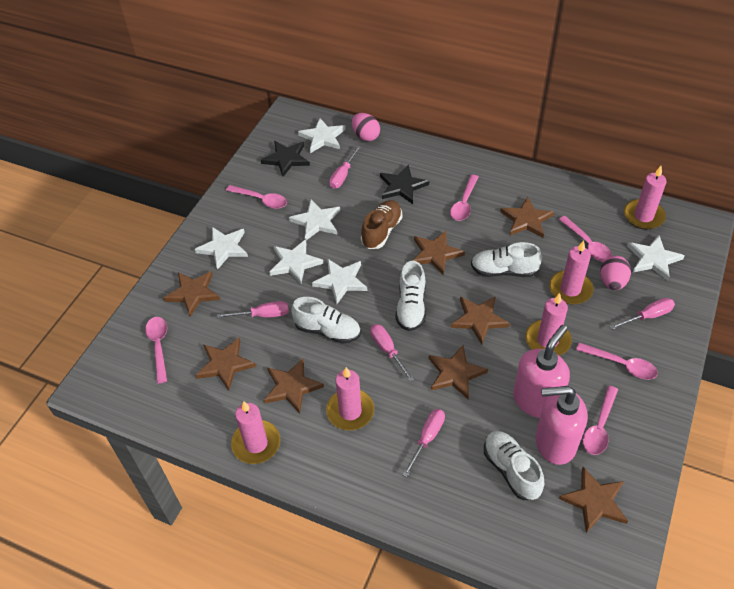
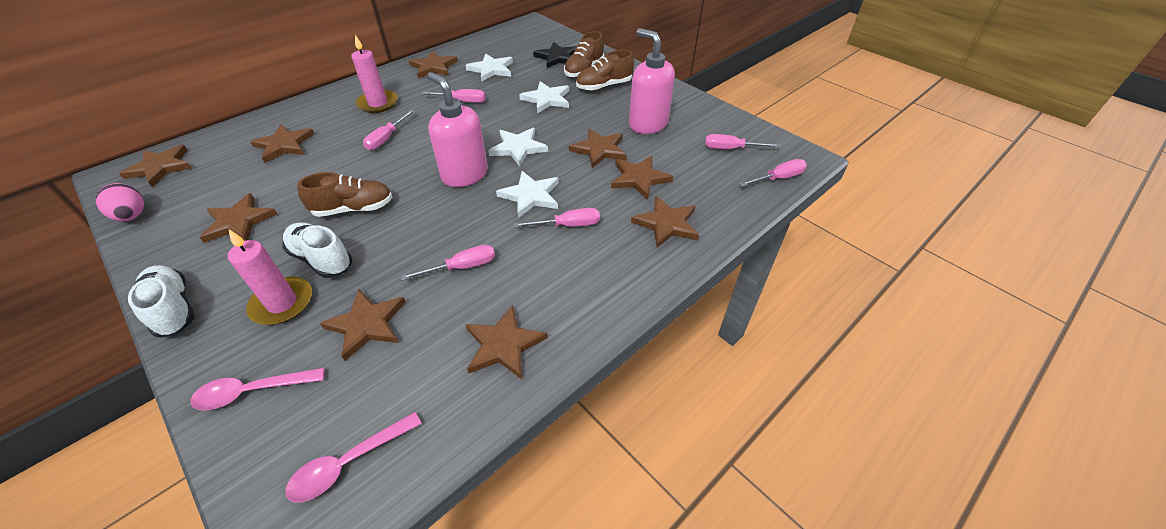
black star: [261,141,310,177] [380,165,429,204] = 2 -> [533,42,577,68] = 1
brown shoe: [361,200,402,249] = 1 -> [297,172,392,217] [564,31,604,78] [576,50,634,91] = 3
brown star: [163,271,220,317] [195,337,256,390] [264,359,324,414] [413,231,465,275] [429,345,488,399] [451,296,510,345] [500,197,554,238] [559,467,628,533] = 8 -> [119,145,192,187] [200,193,277,243] [250,124,314,163] [320,289,406,361] [409,51,458,78] [465,305,548,379] [569,128,627,168] [611,156,673,200] [631,196,699,248] = 9
pink candle: [231,401,280,464] [326,367,374,430] [525,293,572,356] [549,240,594,305] [624,166,667,229] = 5 -> [228,229,312,325] [351,35,398,113] = 2
pink egg: [352,113,380,141] [600,256,631,290] = 2 -> [96,183,144,221] = 1
pink screwdriver: [217,301,289,318] [329,146,361,189] [370,324,414,382] [402,409,445,477] [610,298,675,330] = 5 -> [363,110,414,150] [400,245,495,281] [421,89,486,103] [514,208,600,228] [705,134,780,149] [739,159,807,187] = 6
pink spoon: [145,317,167,384] [226,185,287,209] [450,174,478,221] [558,216,612,262] [576,343,658,380] [583,386,618,455] = 6 -> [191,368,325,411] [285,412,422,502] = 2
white shoe: [291,297,361,344] [395,261,426,331] [471,242,542,277] [484,431,544,500] = 4 -> [128,265,195,338] [282,222,352,278] = 2
white star: [195,227,248,270] [269,239,323,284] [289,200,340,240] [298,118,346,153] [312,259,367,304] [627,236,685,281] = 6 -> [466,53,513,81] [488,128,548,166] [496,171,559,218] [519,81,569,113] = 4

